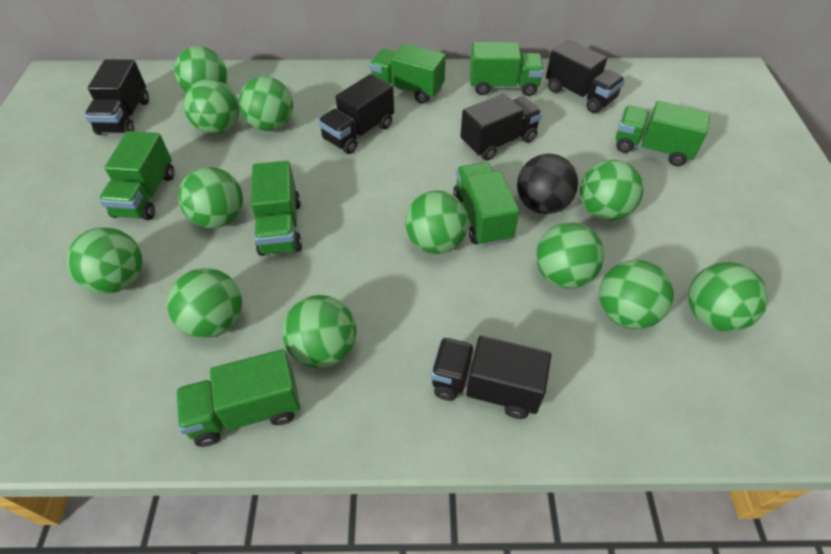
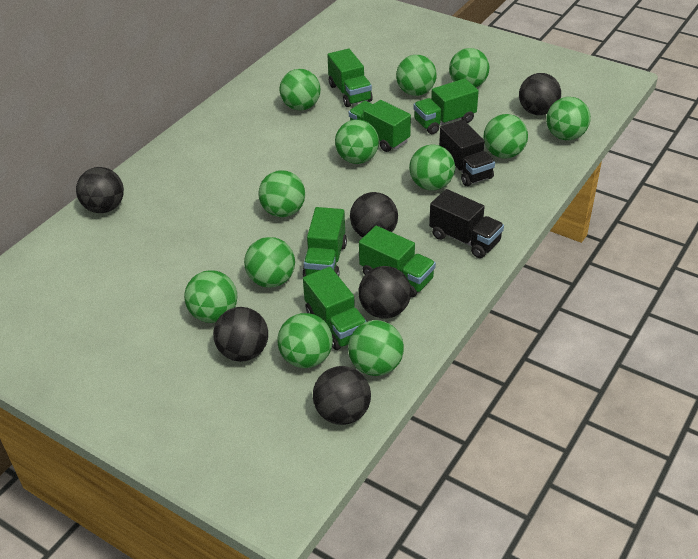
black ball: [517,154,578,214] = 1 -> [76,167,124,213] [213,307,268,362] [313,366,371,425] [350,192,398,237] [358,266,411,319] [519,73,561,115] = 6
black truck: [85,59,149,135] [318,74,394,154] [431,336,552,419] [460,94,542,161] [546,39,625,113] = 5 -> [429,189,504,258] [439,120,495,186] = 2
green truck: [99,131,174,220] [176,349,300,447] [251,161,302,256] [369,43,446,104] [453,162,520,247] [470,42,544,96] [616,101,711,166] = 7 -> [303,207,347,277] [303,267,367,350] [327,49,373,107] [349,100,411,152] [359,226,436,298] [413,78,479,134] = 6

